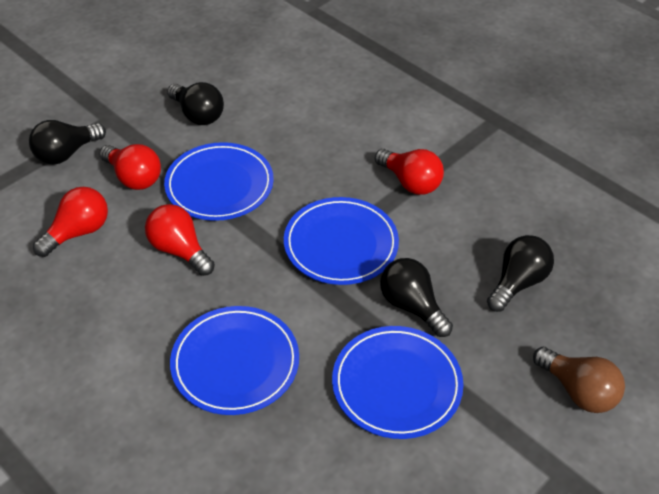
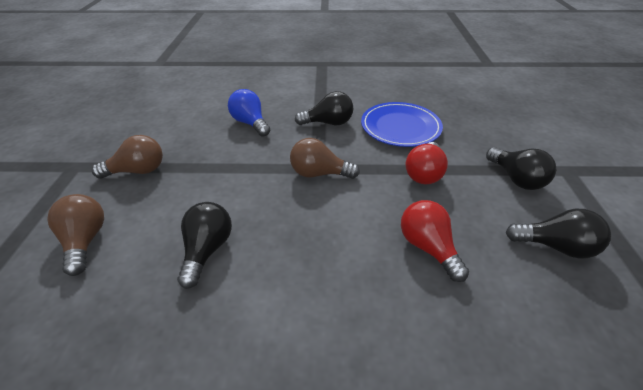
blue light bulb: none = 0 -> [228,89,270,137] = 1
blue plate: [164,142,274,221] [170,306,299,415] [284,197,399,285] [332,326,464,439] = 4 -> [361,102,443,147] = 1
brown light bulb: [533,347,625,413] = 1 -> [47,194,104,276] [92,135,163,179] [290,138,360,179] = 3
red light bulb: [33,187,108,257] [99,144,161,190] [145,204,215,276] [375,149,444,195] = 4 -> [401,200,469,282] [405,142,448,184] = 2

